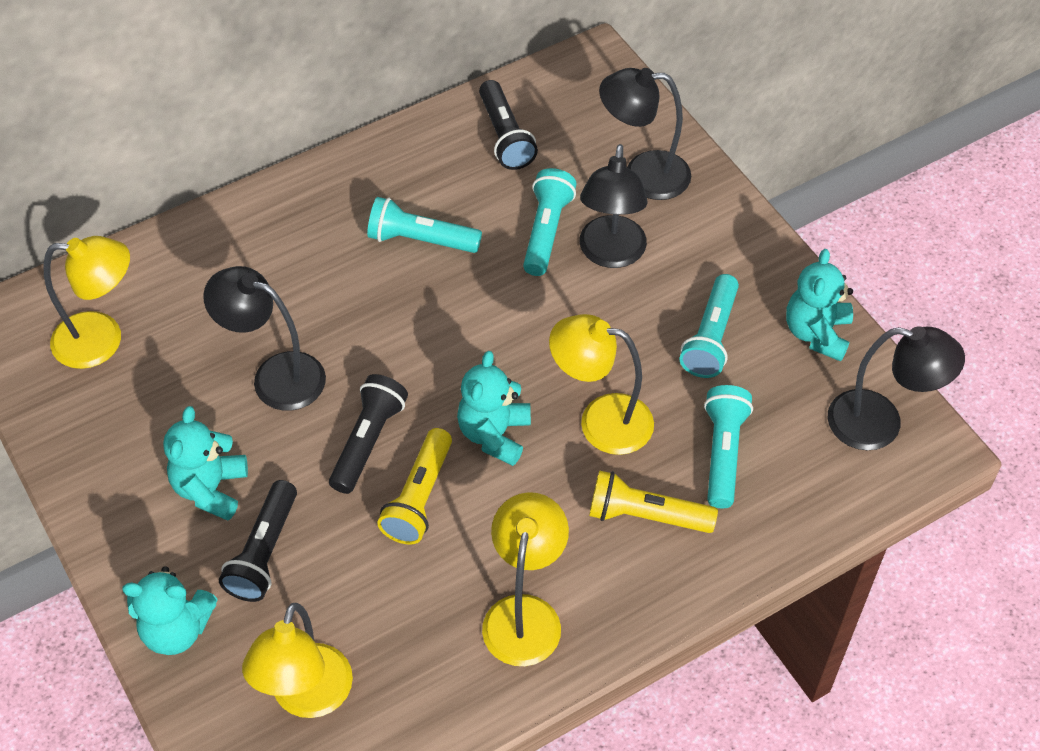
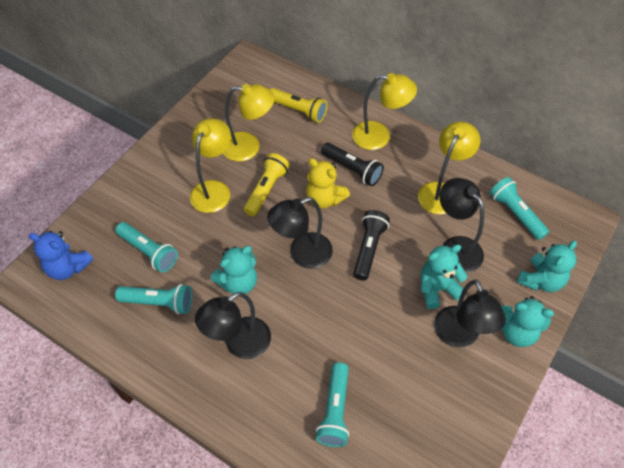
black flashlight: [219,480,297,602] [329,374,408,494] [479,80,538,170] = 3 -> [321,142,384,186] [353,210,390,281] = 2
blue teddy bear: none = 0 -> [29,231,93,280] = 1
yellow teddy bear: none = 0 -> [306,158,350,209] = 1

